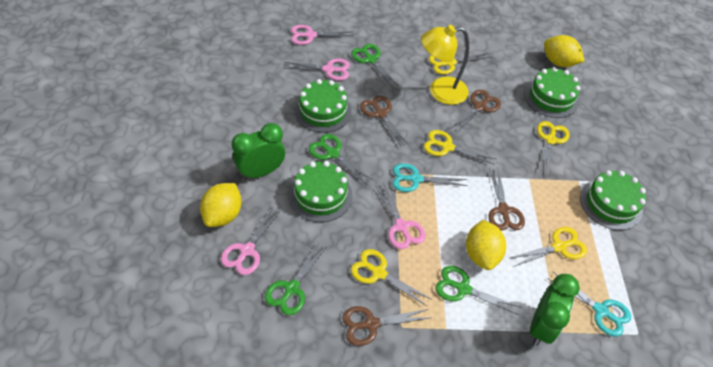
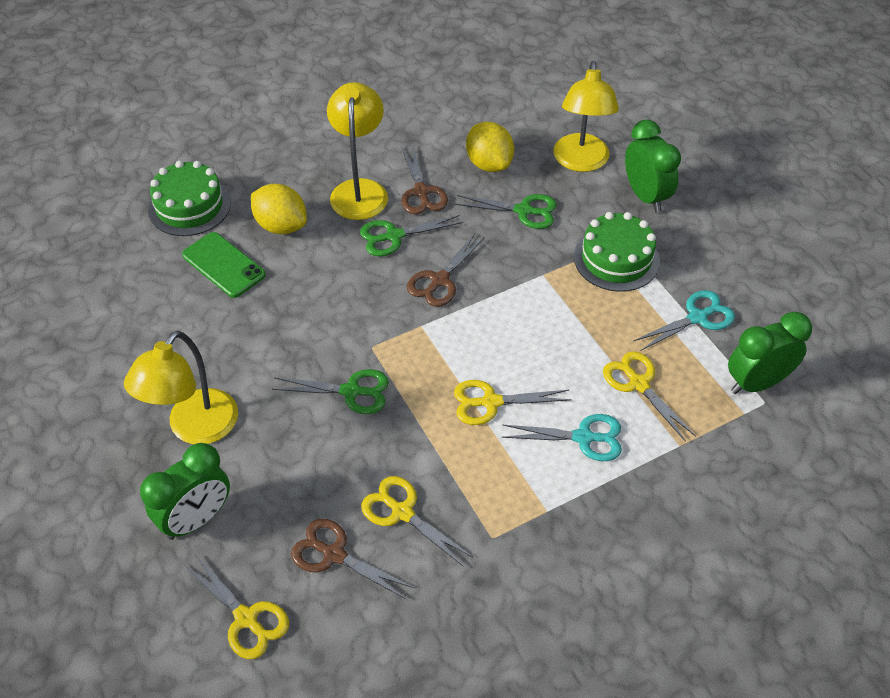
brown scissors: [342,306,430,346] [360,96,409,147] [450,90,501,134] [489,168,525,230] = 4 -> [291,519,414,600] [401,144,448,214] [407,233,485,307] = 3
green cake: [289,161,352,222] [295,79,352,133] [524,67,580,118] [580,170,646,230] = 4 -> [148,161,231,236] [574,212,660,292] = 2
green clock: [232,123,285,180] [530,274,580,346] = 2 -> [140,443,230,540] [625,119,681,213] [728,312,812,394] = 3
green phone: none = 0 -> [182,232,266,298] = 1
green scissors: [265,243,327,315] [309,134,373,184] [351,44,398,87] [435,266,520,315] = 4 -> [272,369,389,414] [360,215,463,256] [455,194,557,229] = 3
pink scissors: [221,207,281,275] [284,58,350,81] [291,25,354,45] [376,183,425,249] = 4 -> none = 0
yellow lamp: [421,25,469,105] = 1 -> [124,331,238,444] [327,82,388,220] [553,61,619,172] = 3
yellow lemon: [200,183,242,227] [466,220,506,270] [544,35,585,67] = 3 -> [251,184,307,234] [466,122,514,172] = 2
yellow scissors: [351,249,431,306] [424,130,496,165] [429,53,492,75] [511,227,587,266] [537,121,570,173] = 5 -> [183,556,289,659] [361,476,473,567] [454,380,572,425] [603,351,696,442] = 4

